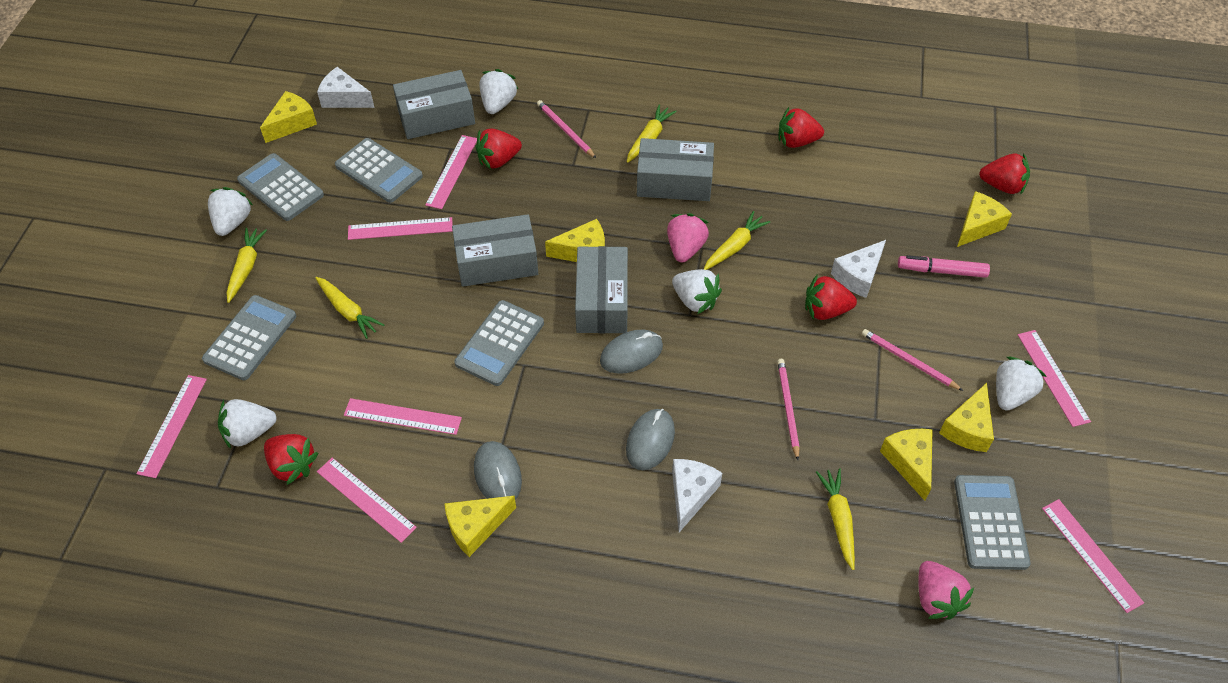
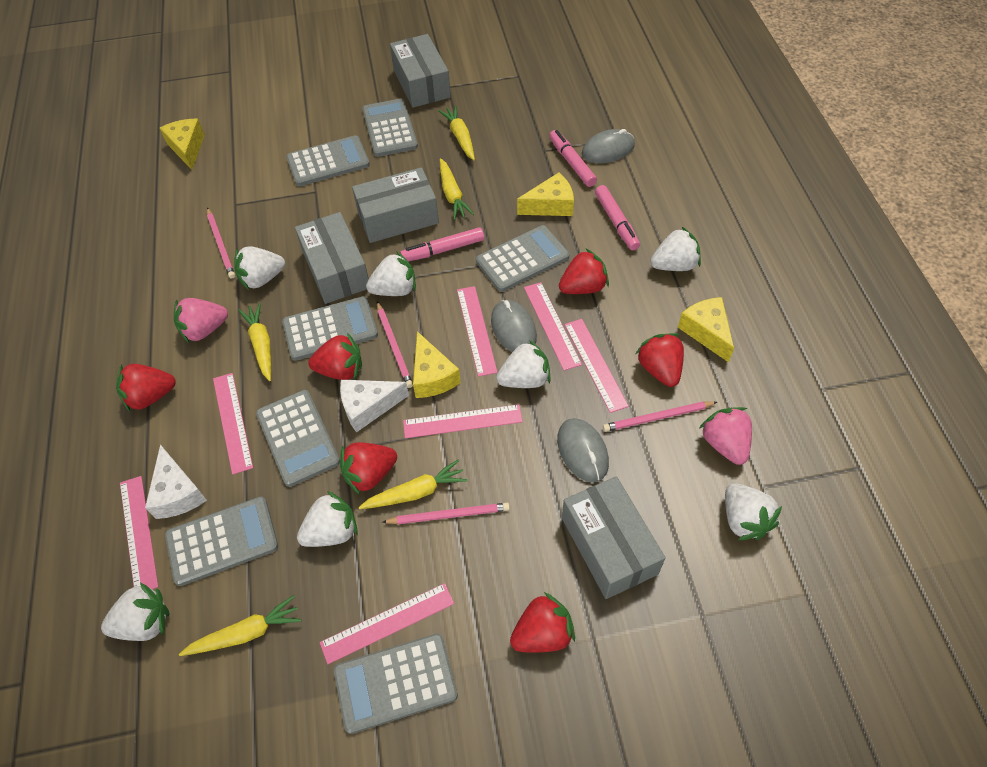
grey calculator: [202,295,296,380] [237,153,324,221] [335,138,423,203] [454,300,544,386] [954,475,1031,570] = 5 -> [165,497,278,586] [256,390,340,487] [282,296,378,361] [286,135,370,186] [334,634,458,734] [362,99,418,157] [476,225,569,292] = 7
pink marker: [898,255,990,278] = 1 -> [400,227,484,261] [549,130,597,187] [595,185,640,250] = 3
pink pencil: [537,100,596,158] [777,359,800,460] [862,329,963,391] = 3 -> [207,208,235,279] [377,302,413,388] [382,503,510,524] [603,401,717,432] = 4
red strawberry: [264,434,319,485] [475,128,522,169] [778,107,824,148] [805,275,857,320] [979,153,1030,194] = 5 -> [116,364,176,412] [308,333,362,380] [340,442,397,495] [510,592,575,653] [559,248,609,294] [636,333,684,387] = 6
white cheese: [317,67,375,108] [672,459,722,532] [831,240,886,298] = 3 -> [145,444,207,519] [340,380,409,432] = 2
white strawberry: [208,187,254,236] [218,399,277,449] [480,69,518,114] [672,269,722,314] [996,357,1047,411] = 5 -> [101,582,169,641] [234,246,285,290] [297,491,358,547] [366,251,416,296] [496,340,551,388] [651,227,701,271] [725,483,782,540] = 7
yellow cheese: [260,91,317,143] [444,496,516,557] [545,219,605,262] [880,429,933,501] [939,383,994,452] [957,191,1012,247] = 6 -> [160,119,205,170] [413,331,461,398] [517,173,574,216] [678,297,734,362] = 4

